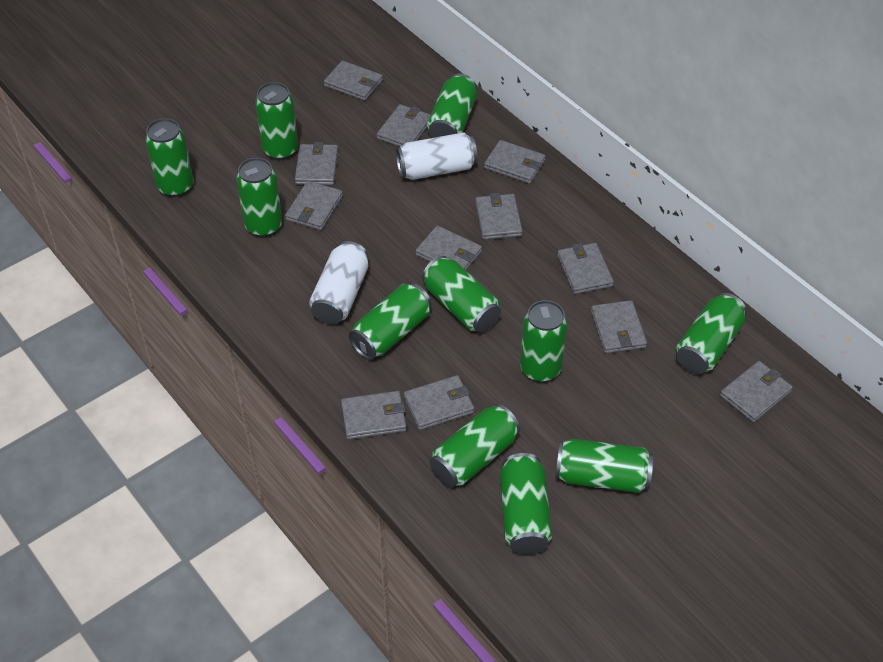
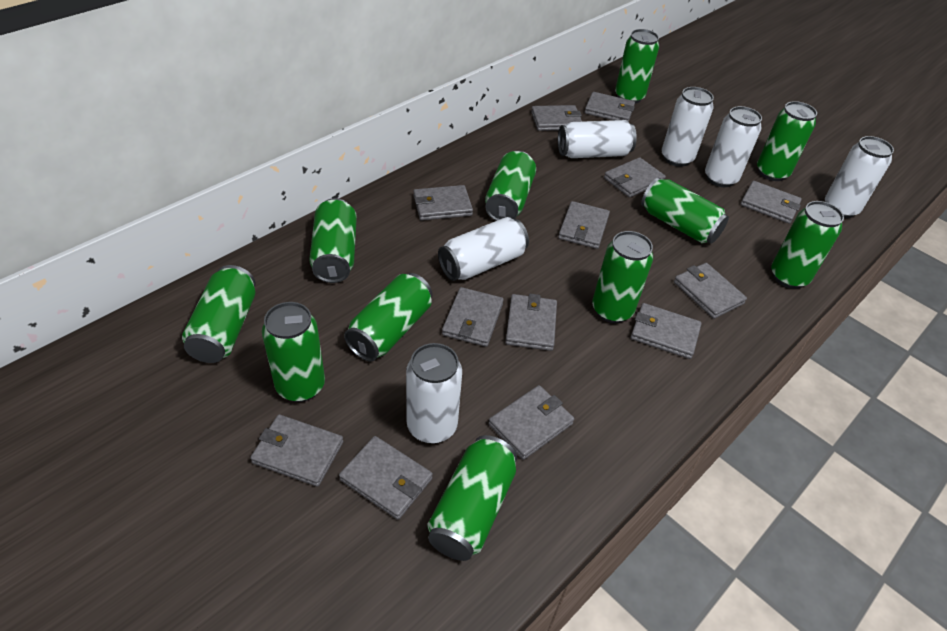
grey wallet: [285,181,343,230] [295,142,338,185] [324,61,383,101] [341,391,406,440] [377,104,431,147] [404,375,474,430] [415,226,482,270] [475,193,523,240] [484,140,546,184] [557,243,614,294] [591,300,647,354] [720,361,793,423] = 12 -> [250,414,343,487] [339,436,433,520] [413,185,473,221] [442,287,504,347] [488,385,574,460] [505,294,557,351] [531,105,582,131] [558,201,610,249] [585,92,635,122] [604,157,666,198] [631,303,702,359] [674,263,747,319] [741,181,802,224] = 13
white can: [309,241,369,324] [396,132,478,180] = 2 -> [406,343,462,444] [438,217,529,281] [558,120,637,158] [662,87,714,167] [705,106,762,187] [825,136,894,218] = 6

